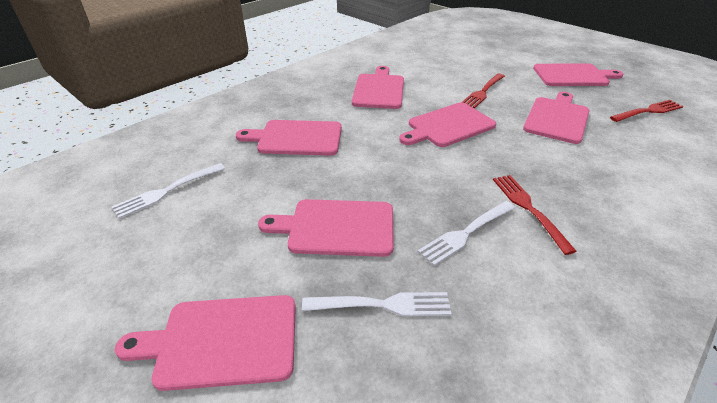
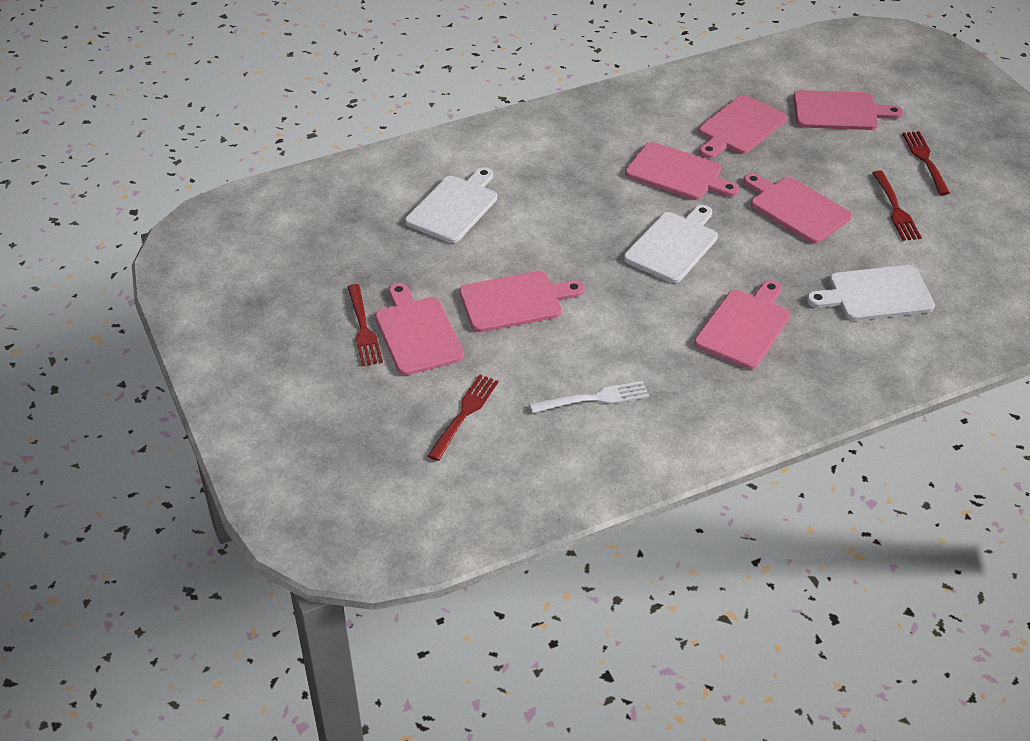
red fork: [462,74,505,108] [493,175,577,255] [610,100,684,122] = 3 -> [347,284,383,366] [428,374,499,461] [873,171,922,241] [902,131,950,195] = 4
white cutting board: none = 0 -> [405,167,497,243] [624,205,718,283] [807,265,935,321] = 3
white fork: [112,163,225,219] [302,292,451,316] [418,201,515,266] = 3 -> [530,381,649,413] = 1

